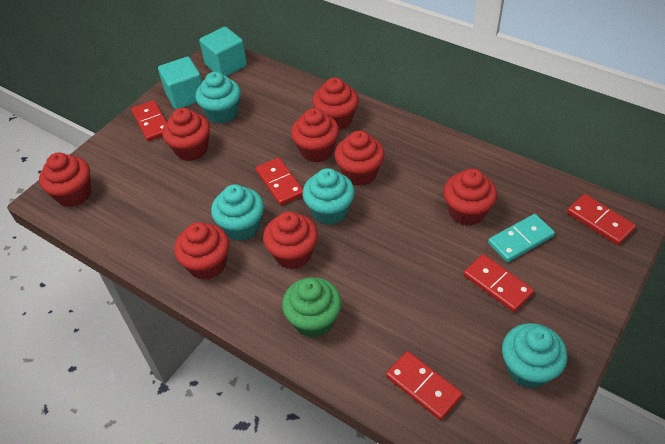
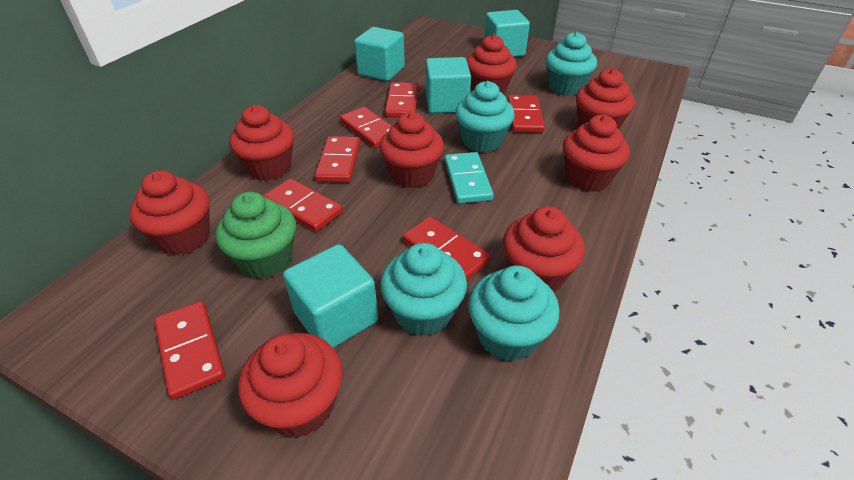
red domino: [131,100,167,142] [256,158,303,206] [386,351,463,420] [463,254,534,312] [567,194,636,245] = 5 -> [154,301,225,399] [263,178,343,232] [315,136,360,183] [340,107,392,148] [385,82,419,117] [403,216,491,280] [508,95,545,133] = 7
turquoise cube: [158,57,202,109] [199,27,247,76] = 2 -> [283,244,378,348] [354,27,405,81] [426,57,471,113] [484,10,530,57] = 4

